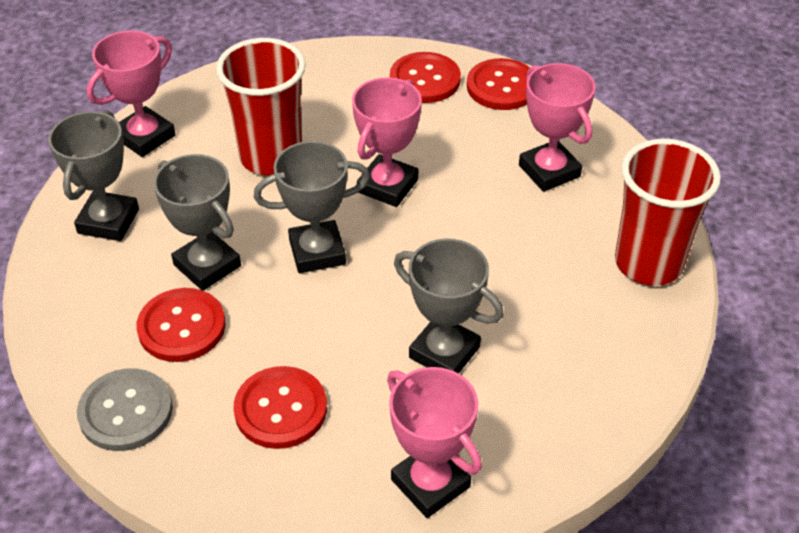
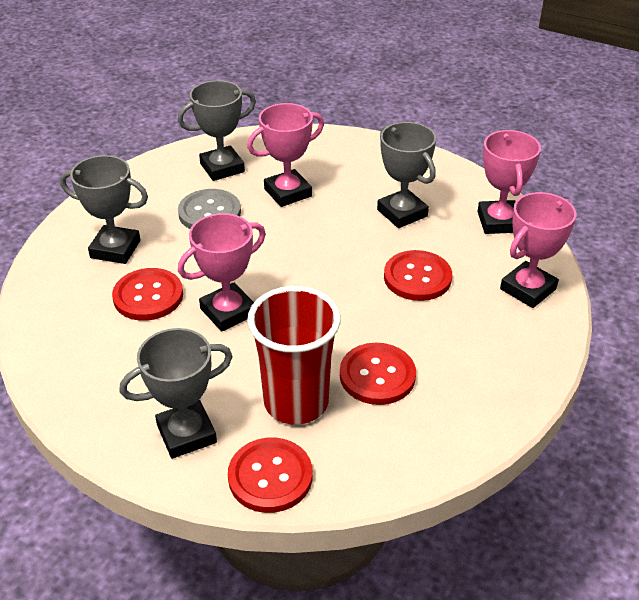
red cup: [216,38,306,176] [615,139,721,286] = 2 -> [247,286,341,425] = 1

